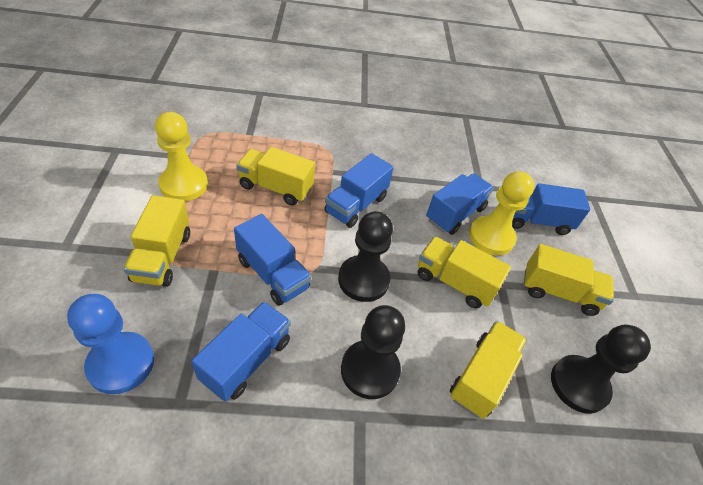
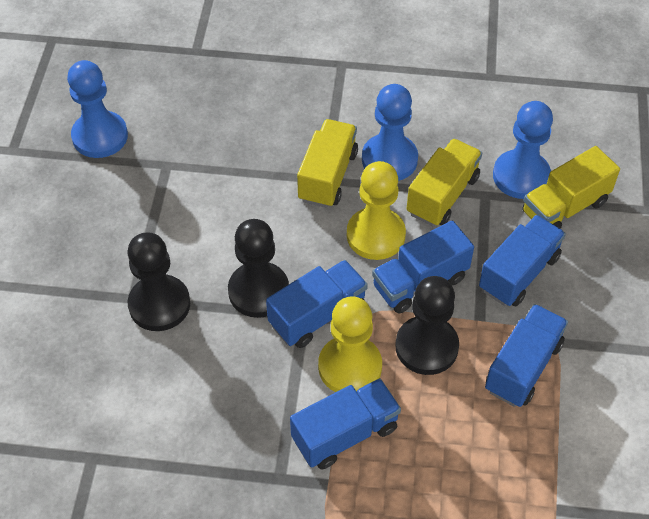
blue pawn: [67,294,154,394] = 1 -> [67,60,128,158] [362,84,418,181] [493,101,553,199] = 3
yellow truck: [124,195,190,287] [236,147,315,206] [418,237,511,309] [450,321,527,419] [524,244,614,316] = 5 -> [297,119,358,208] [407,138,482,226] [522,146,620,229] = 3

